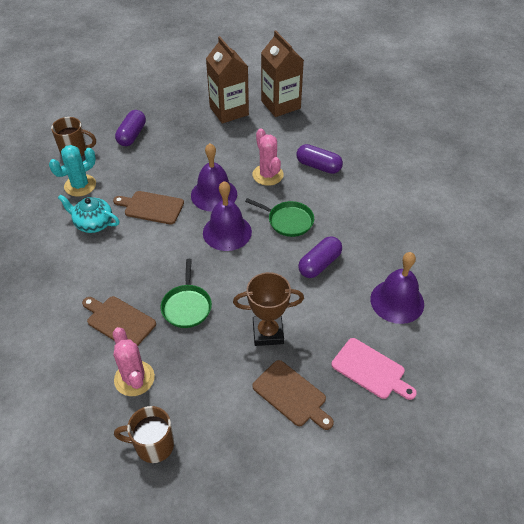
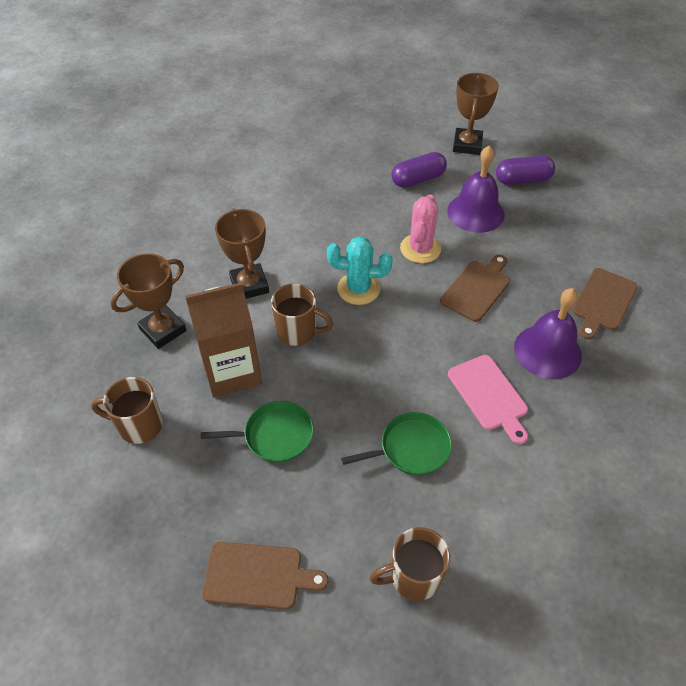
brown carton: [206,36,249,123] [261,30,304,117] = 2 -> [185,282,262,397] = 1
brown mug: [51,117,96,157] [114,406,174,463] = 2 -> [91,377,163,444] [271,284,333,346] [370,527,451,601] = 3
brown trophy: [233,272,304,346] = 1 -> [110,253,186,349] [215,208,269,299] [453,73,499,155] = 3
pink cactus: [113,327,155,396] [253,129,284,186] = 2 -> [400,195,441,263] = 1
purple bell: [191,143,237,212] [203,181,252,251] [370,252,424,324] = 3 -> [447,145,505,233] [514,288,582,379] = 2
purple capsule: [115,110,146,146] [296,144,343,174] [298,236,342,278] = 3 -> [392,152,447,188] [496,156,555,185] = 2
turquoise teapot: [58,194,120,233] = 1 -> none = 0

